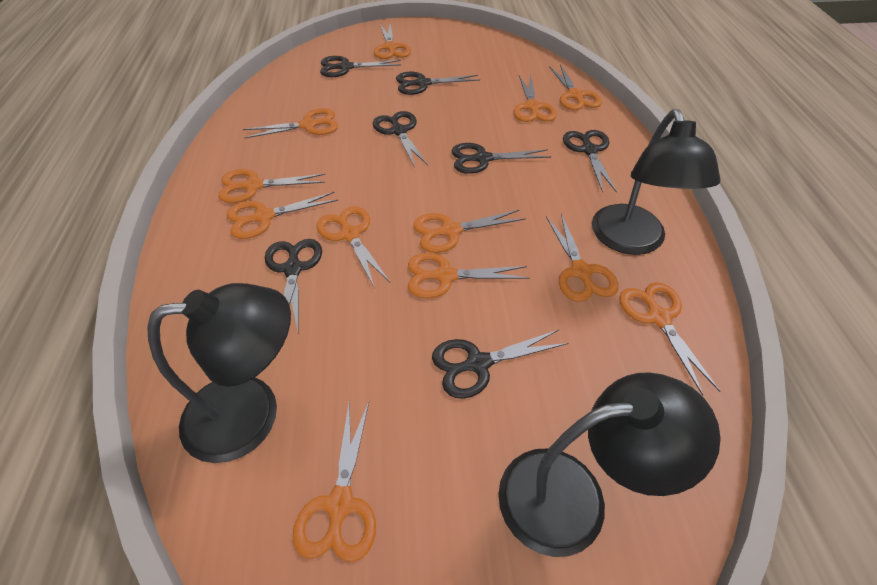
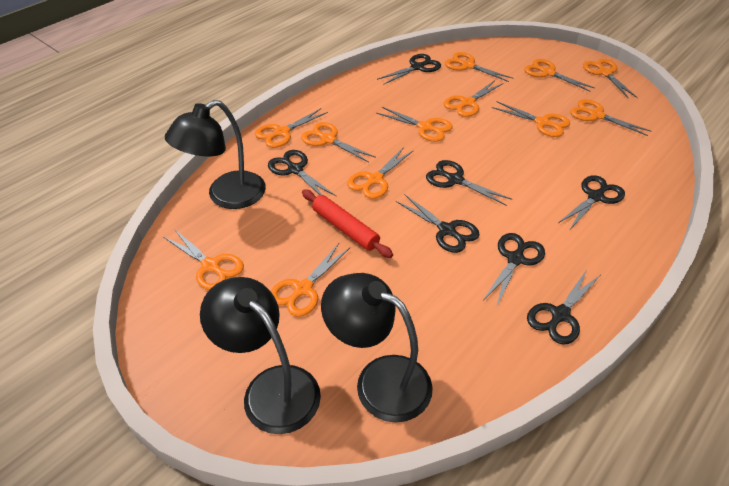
red rolling pin: none = 0 -> [302,189,393,258] = 1

